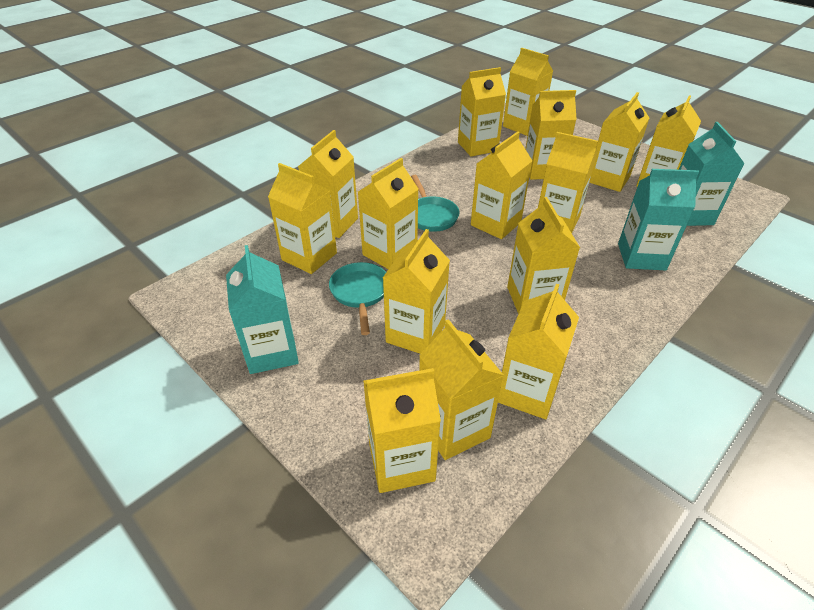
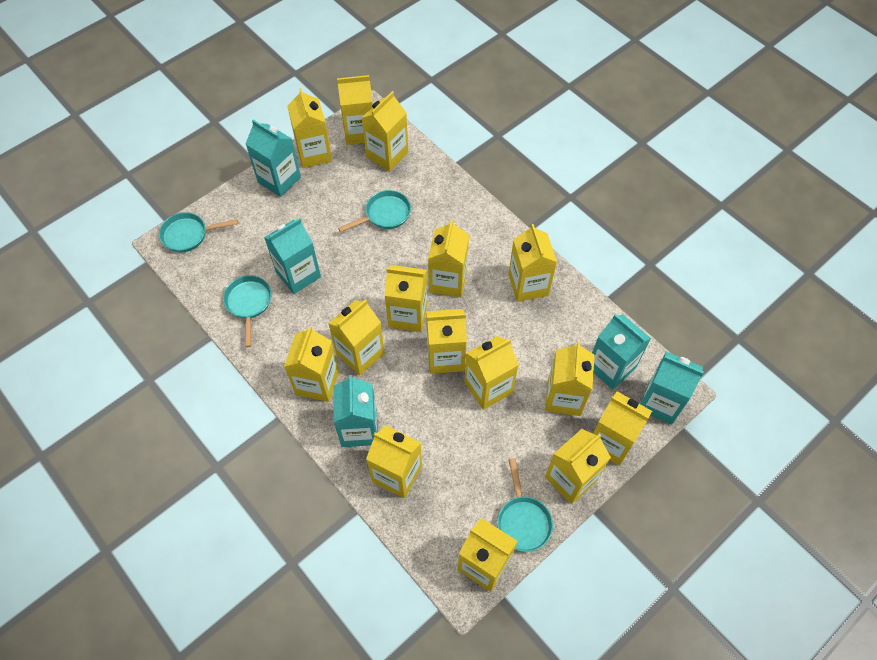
turquoise carton: [226,245,299,374] [618,169,699,270] [679,122,745,226] = 3 -> [246,120,301,197] [264,218,321,294] [333,375,378,447] [592,314,651,390] [640,351,704,425] = 5
turquoise pan: [329,262,386,335] [411,175,460,232] = 2 -> [159,212,238,252] [223,275,272,347] [338,190,411,232] [497,458,553,552] = 4

